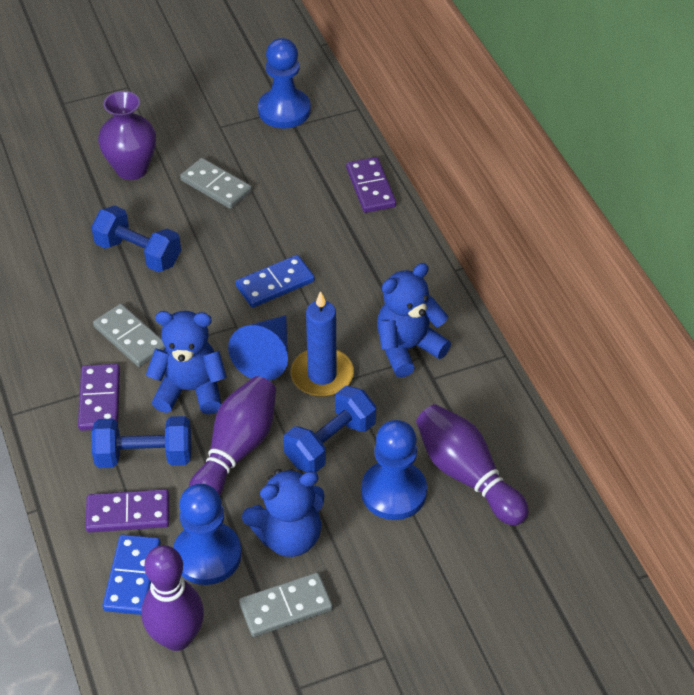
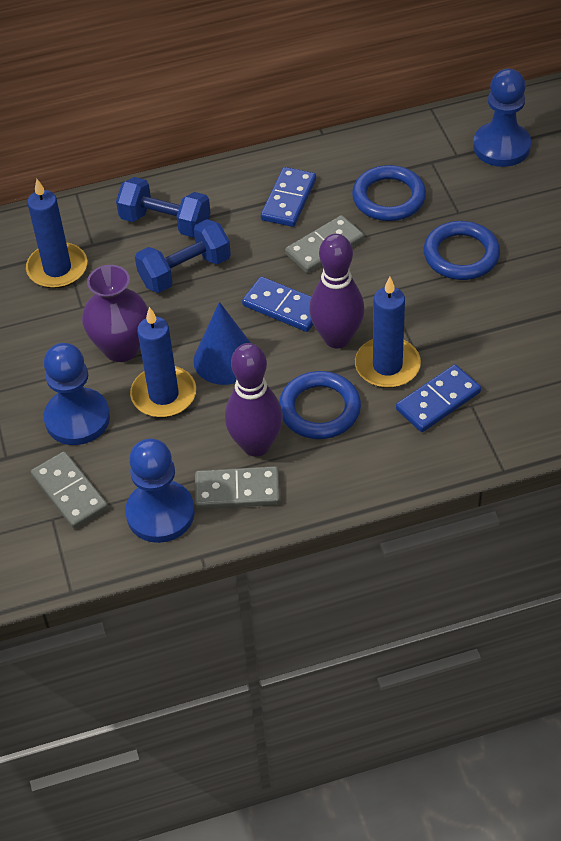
blue candle: [291,291,354,397] = 1 -> [26,179,87,289] [130,307,196,418] [355,277,421,388] = 3
blue domino: [103,534,161,615] [236,255,315,308] = 2 -> [242,277,313,332] [261,167,316,227] [396,364,481,432] = 3
blue dumbbell: [91,206,181,272] [92,416,192,468] [283,386,376,472] = 3 -> [116,177,211,237] [135,219,231,293] = 2
blue ring: none = 0 -> [279,371,361,439] [352,165,426,221] [424,221,500,280] = 3
blue teddy bear: [146,311,227,415] [242,469,325,557] [377,263,451,378] = 3 -> none = 0
purple bowling pin: [141,545,204,651] [189,376,276,495] [416,404,529,526] = 3 -> [225,343,283,457] [309,234,365,348] = 2
purple domino: [78,364,120,431] [85,489,169,533] [346,157,396,213] = 3 -> none = 0

